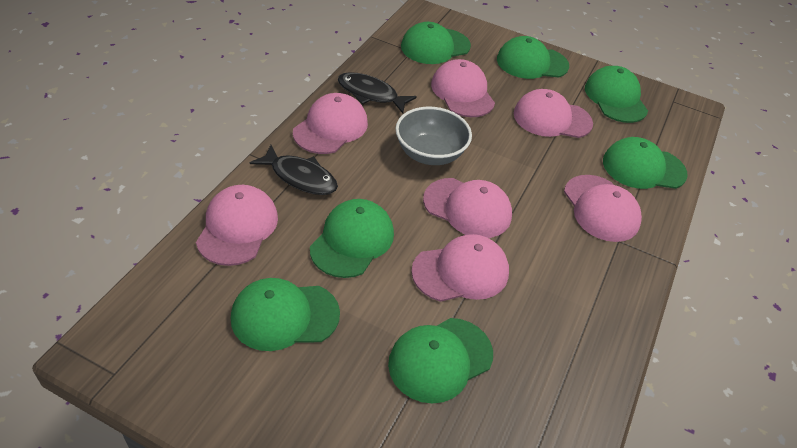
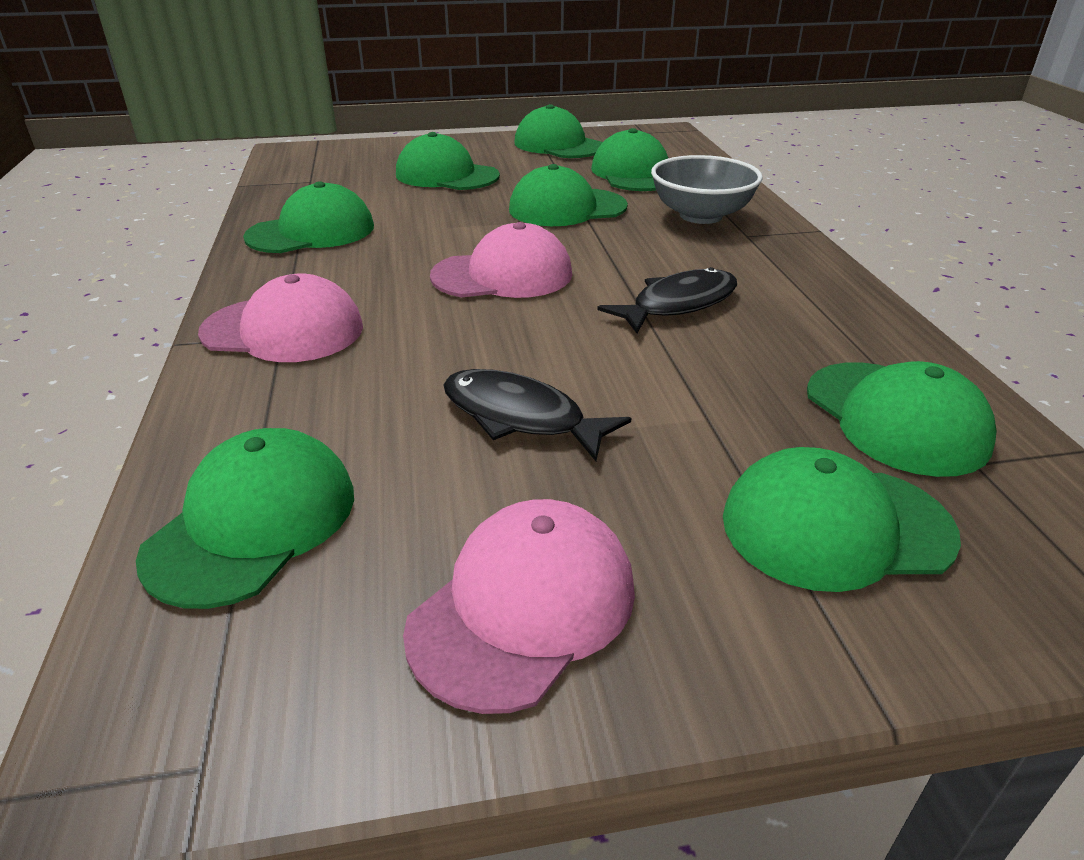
green cap: [231,278,340,351] [310,199,394,278] [388,318,493,404] [401,22,471,64] [497,36,569,79] [585,66,648,123] [603,137,688,189] = 7 -> [136,428,354,609] [243,181,374,253] [396,132,500,190] [509,164,628,226] [514,104,603,158] [591,128,668,191] [723,447,961,592] [807,361,996,477] = 8
pink cap: [196,185,278,266] [293,93,368,154] [411,234,509,302] [423,178,512,238] [431,59,495,117] [514,89,593,138] [564,175,642,242] = 7 -> [198,274,363,362] [403,499,635,714] [430,222,572,298] = 3

